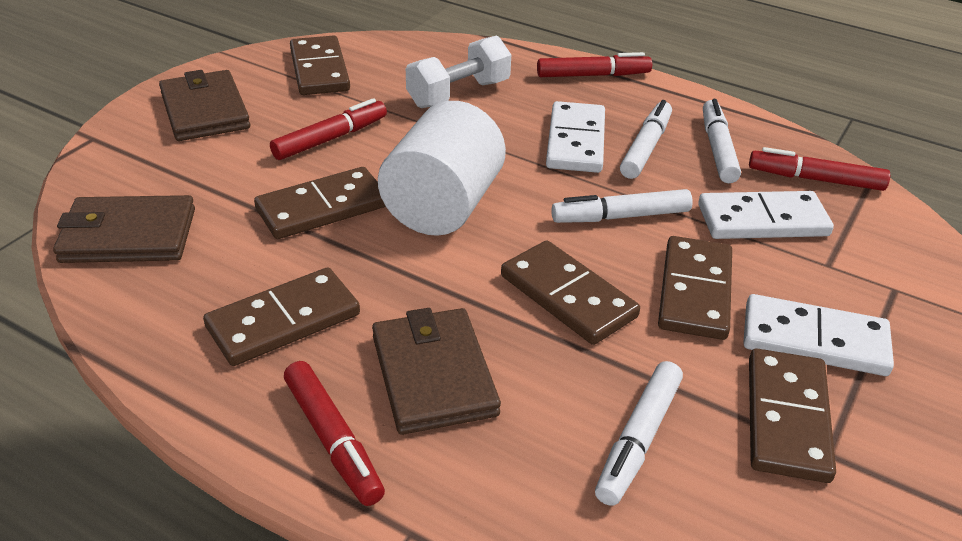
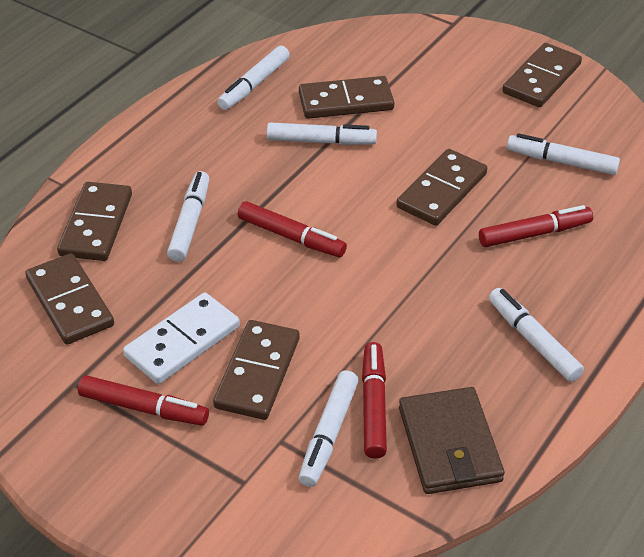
brown wallet: [53,195,195,263] [159,70,250,141] [372,308,501,435] = 3 -> [399,387,505,494] = 1
white cylinder: [378,101,506,236] = 1 -> none = 0
white domino: [546,101,605,173] [698,191,834,239] [743,294,894,376] = 3 -> [123,292,240,384] = 1
white dumbbell: [406,36,511,108] = 1 -> none = 0
white marker: [551,189,693,223] [595,361,683,506] [620,100,672,179] [703,99,741,183] = 4 -> [167,171,210,262] [217,46,290,110] [267,122,377,145] [299,370,359,487] [489,288,584,382] [507,133,620,175] = 6

